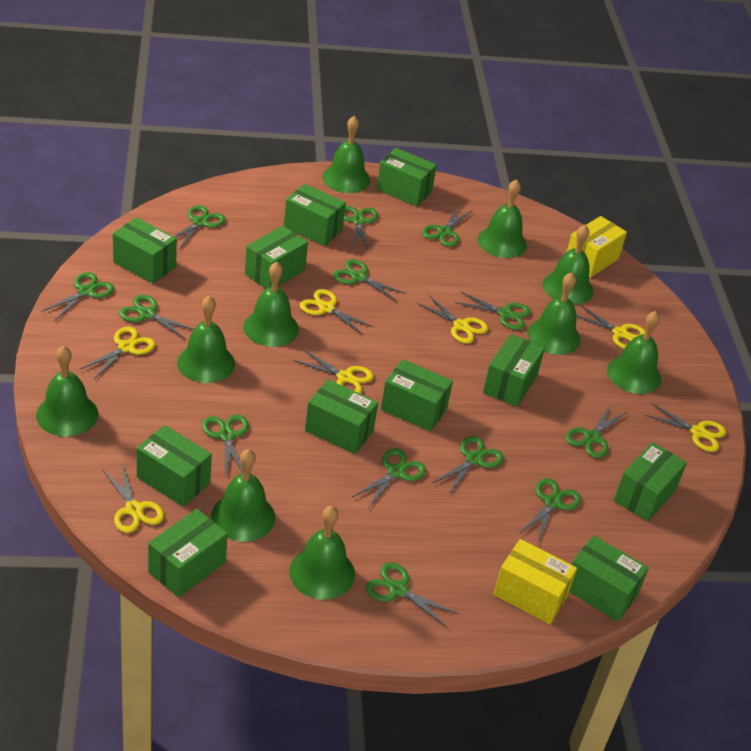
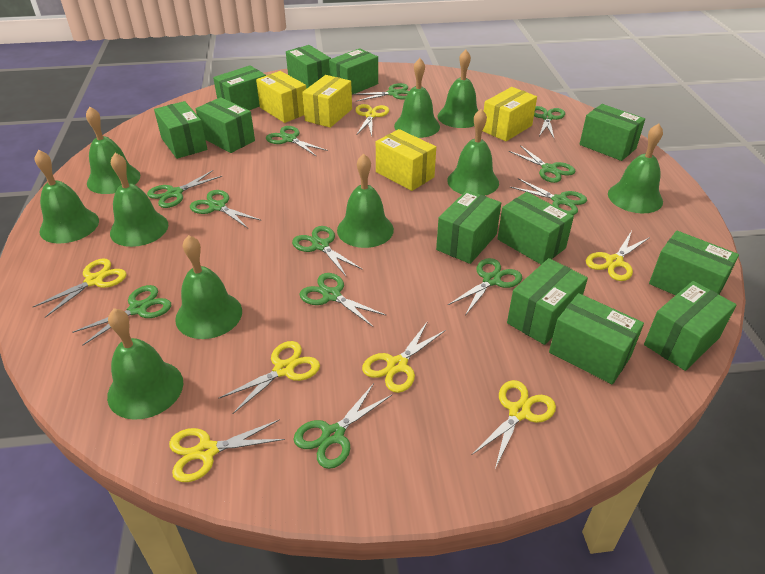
green box: [113,217,177,284] [137,425,212,507] [148,509,228,598] [245,226,308,289] [284,184,346,246] [305,379,378,454] [377,148,437,207] [381,359,453,432] [483,334,545,407] [569,536,649,622] [614,442,687,522] = 11 -> [154,101,207,159] [196,97,255,153] [213,65,266,110] [286,45,331,89] [329,48,378,94] [436,190,501,264] [497,192,574,264] [507,258,588,345] [549,293,644,384] [579,104,645,161] [644,281,737,371] [649,231,739,295] = 12
green scissors: [41,272,114,320] [119,295,194,340] [174,205,226,250] [202,414,249,476] [333,259,406,301] [344,206,378,251] [352,448,426,508] [365,562,458,627] [422,206,473,247] [433,436,504,495] [455,292,531,330] [519,478,581,544] [565,405,627,458] = 13 -> [72,285,171,346] [147,170,222,208] [190,190,262,228] [266,126,328,156] [292,226,363,277] [294,383,392,469] [300,273,387,327] [352,83,409,101] [448,258,522,316] [509,145,576,183] [510,178,587,215] [534,106,565,138] = 12
yellow box: [493,539,577,624] [567,216,627,278] = 2 -> [256,71,306,123] [302,75,352,128] [376,129,436,191] [483,87,537,141] = 4

